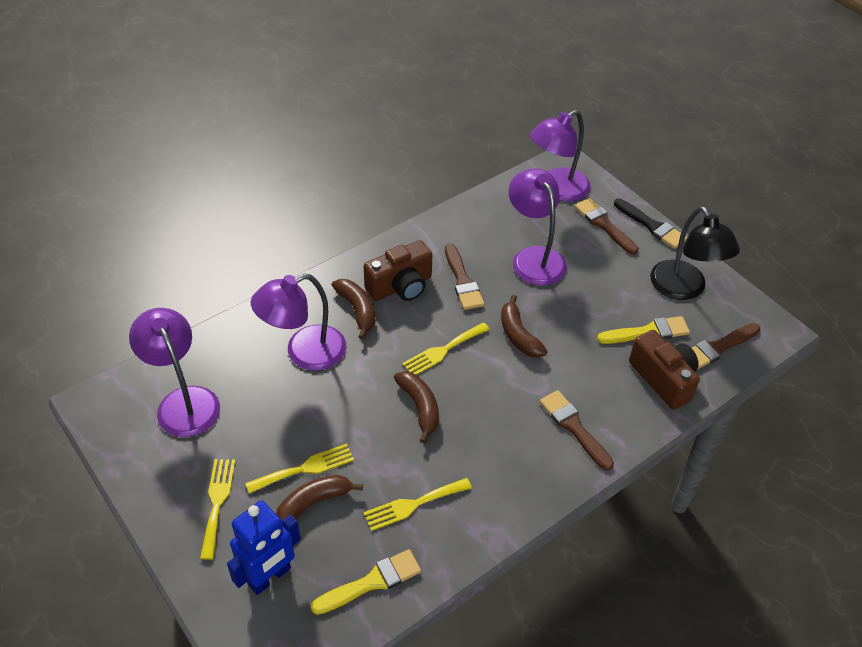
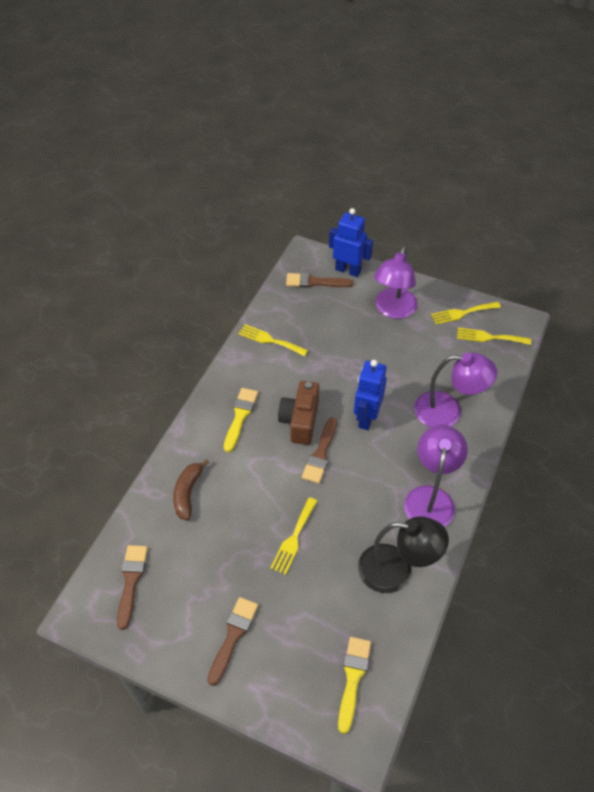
black brush: [614,198,687,249] = 1 -> none = 0
blue robot: [227,500,301,595] = 1 -> [329,208,373,277] [354,360,387,430] = 2
brown banana: [276,475,363,522] [332,279,375,339] [394,371,439,443] [501,295,548,358] = 4 -> [173,459,210,521] = 1
brown camera: [363,240,432,301] [629,330,700,410] = 2 -> [278,381,319,445] = 1
purple lamp: [129,308,220,437] [251,273,347,371] [509,168,567,286] [530,110,591,202] = 4 -> [374,246,417,319] [404,425,468,527] [414,353,497,427] = 3

